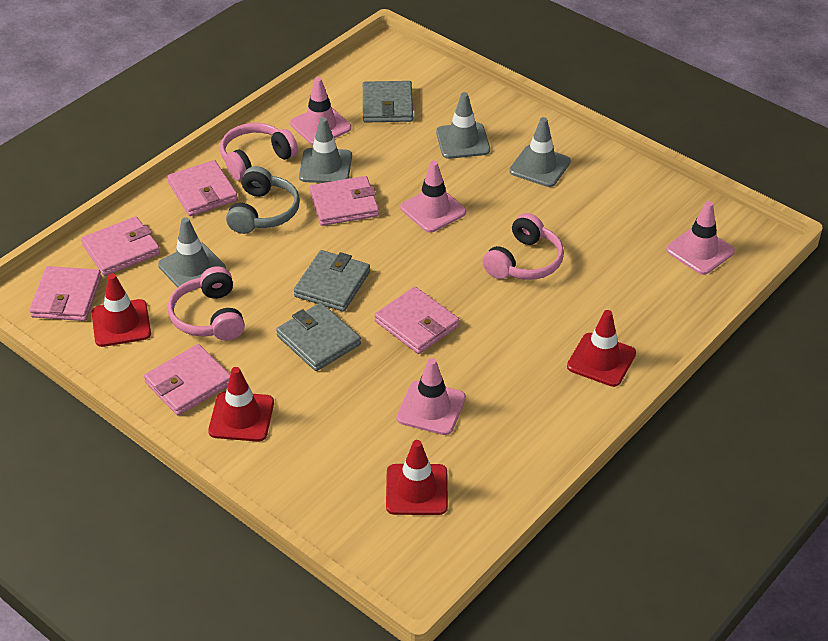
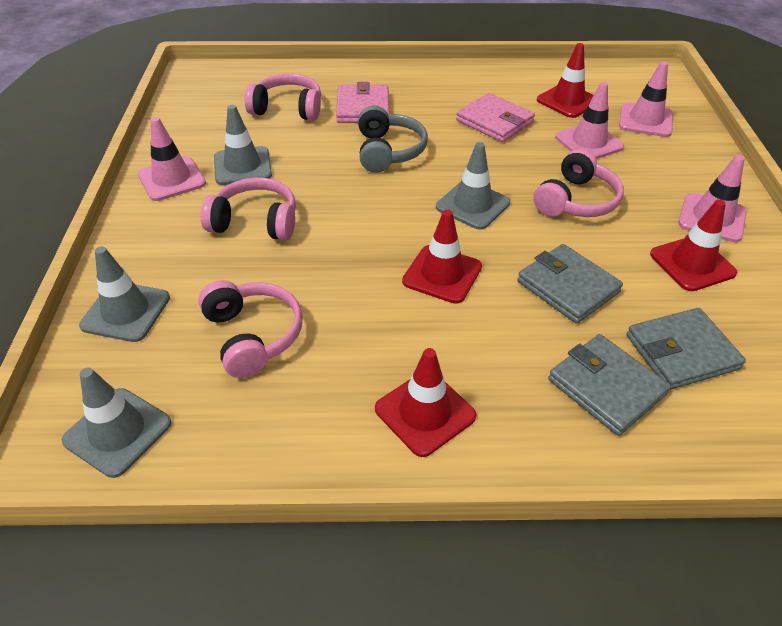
pink headphones: [168,266,245,341] [220,123,298,181] [483,213,564,280] = 3 -> [198,280,303,378] [201,177,296,241] [244,74,321,121] [533,149,624,217] = 4
pink wallet: [29,266,102,321] [81,216,160,276] [144,344,230,416] [167,160,238,216] [310,176,379,226] [375,287,459,354] = 6 -> [336,82,389,123] [456,93,535,142] = 2

